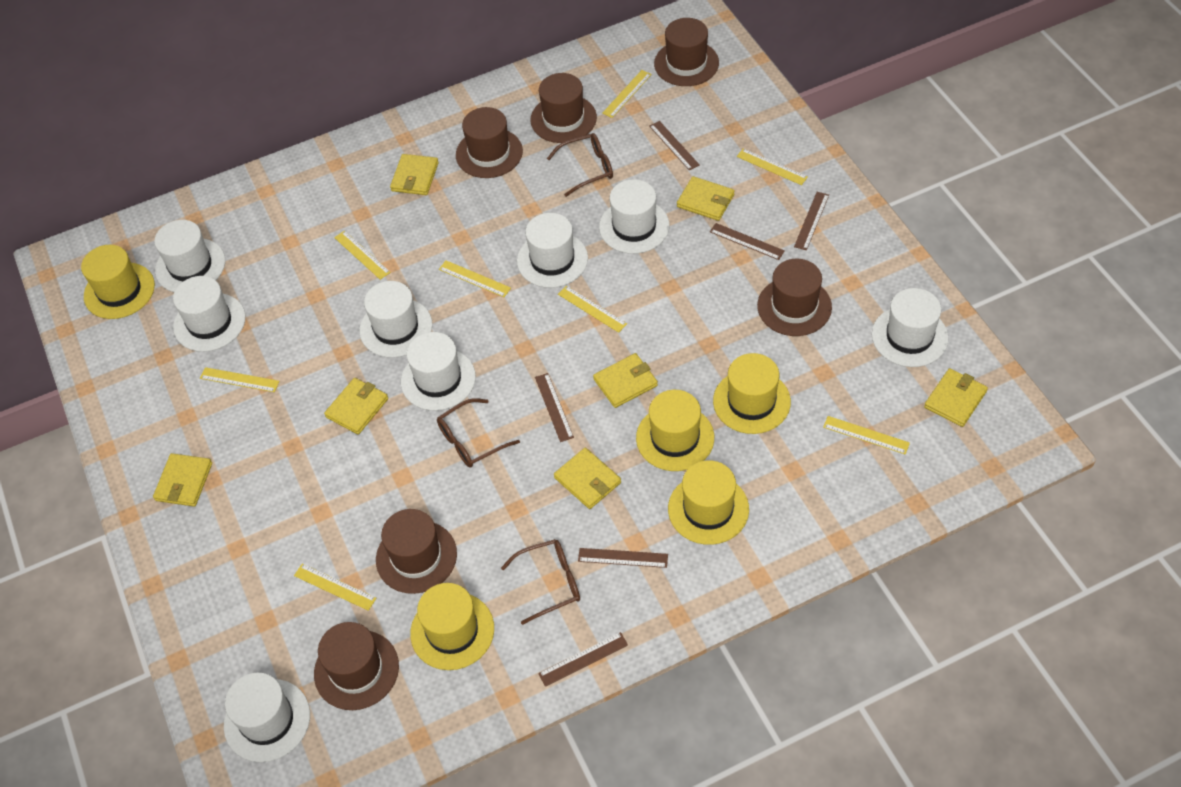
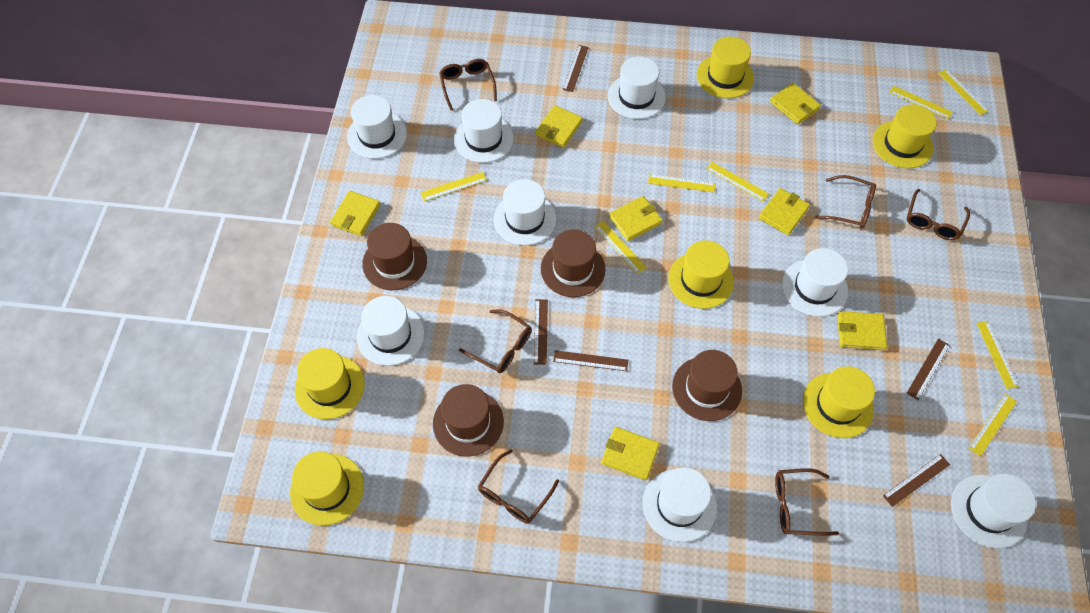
brown glasses: [437,398,520,468] [501,539,580,625] [547,133,613,197] = 3 -> [439,59,497,111] [459,309,532,373] [478,449,559,524] [775,468,839,536] [815,175,876,229] [907,189,970,240] = 6
brown hat: [314,622,399,710] [376,509,457,594] [456,107,523,178] [530,73,597,143] [654,18,719,86] [757,259,832,336] = 6 -> [362,223,427,291] [433,384,504,456] [541,229,605,297] [672,350,742,421] = 4
brown ruler: [535,373,574,442] [538,632,628,687] [578,548,668,568] [649,121,700,171] [710,223,785,260] [794,192,829,251] = 6 -> [534,299,548,365] [553,350,628,371] [563,45,589,92] [883,454,950,507] [906,339,950,400] = 5
yellow hat: [81,245,155,319] [410,583,494,670] [636,390,714,471] [668,460,749,545] [713,353,791,434] = 5 -> [290,451,364,526] [295,348,365,419] [668,241,734,309] [697,37,754,98] [803,366,875,438] [873,104,937,169] = 6

